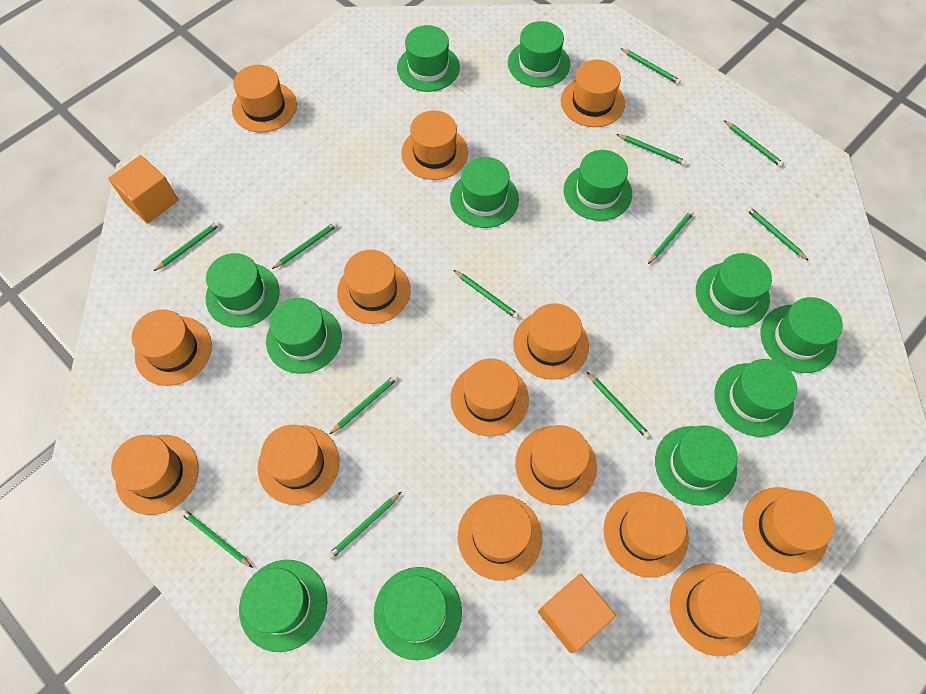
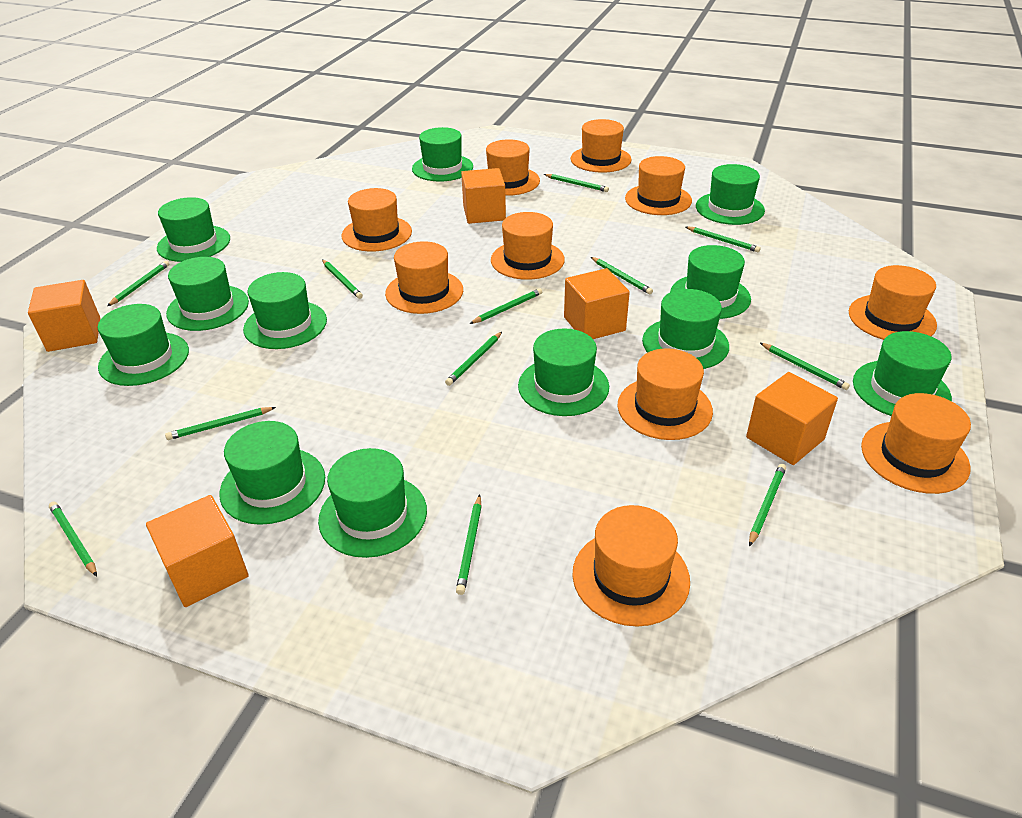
orange cube: [108,155,178,224] [538,573,616,653] = 2 -> [28,280,100,352] [146,495,249,607] [461,168,506,224] [564,268,630,339] [746,372,838,465] = 5
orange hat: [111,435,199,515] [132,309,212,386] [232,65,297,133] [258,425,339,505] [337,250,410,324] [401,110,468,180] [451,358,529,436] [458,495,542,580] [513,303,589,380] [515,425,597,505] [561,60,625,127] [604,492,689,577] [670,564,760,656] [742,487,834,573] = 14 -> [342,188,412,252] [385,241,463,314] [486,139,540,196] [491,212,565,280] [571,119,632,173] [572,505,690,627] [617,348,713,440] [625,156,692,215] [849,265,937,340] [861,393,971,494] = 10

